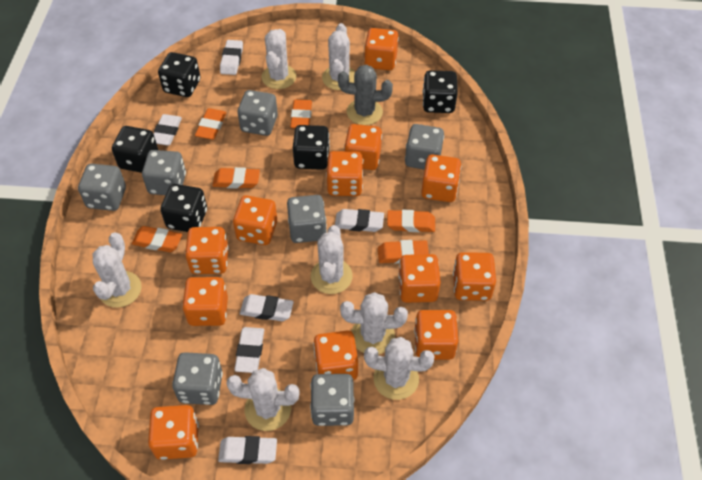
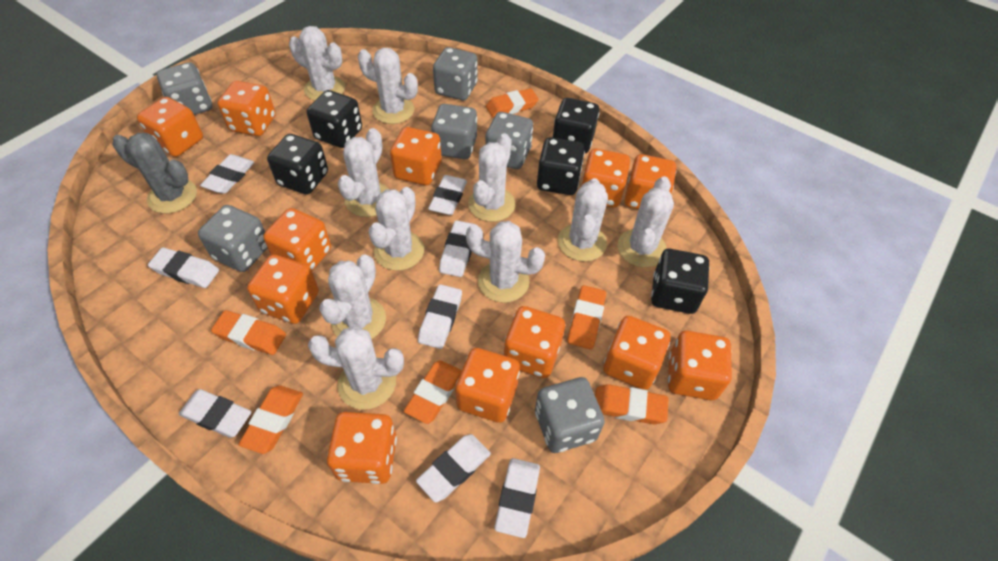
grey dice: [78,164,126,211] [142,150,186,195] [172,352,223,405] [237,90,278,136] [287,195,327,243] [310,374,354,426] [405,124,444,170] = 7 -> [157,62,212,115] [198,205,267,272] [431,104,477,159] [433,47,477,100] [485,112,533,169] [535,377,605,453] = 6
white cactus: [92,232,142,308] [226,368,300,431] [261,29,296,89] [311,225,353,294] [322,23,355,90] [340,292,408,355] [364,337,434,400] = 7 -> [289,26,345,101] [308,326,404,410] [319,255,386,339] [338,128,390,217] [358,48,418,124] [368,187,424,271] [466,221,545,303] [468,133,515,222] [558,178,608,262] [617,176,674,268] = 10
white eraser: [154,114,182,146] [218,436,277,464] [220,40,243,75] [234,327,264,373] [240,294,294,321] [335,209,384,232] = 6 -> [148,248,219,288] [179,389,251,438] [200,154,254,194] [416,434,491,502] [418,284,462,349] [428,175,467,215] [439,220,476,277] [494,458,540,538] = 8

